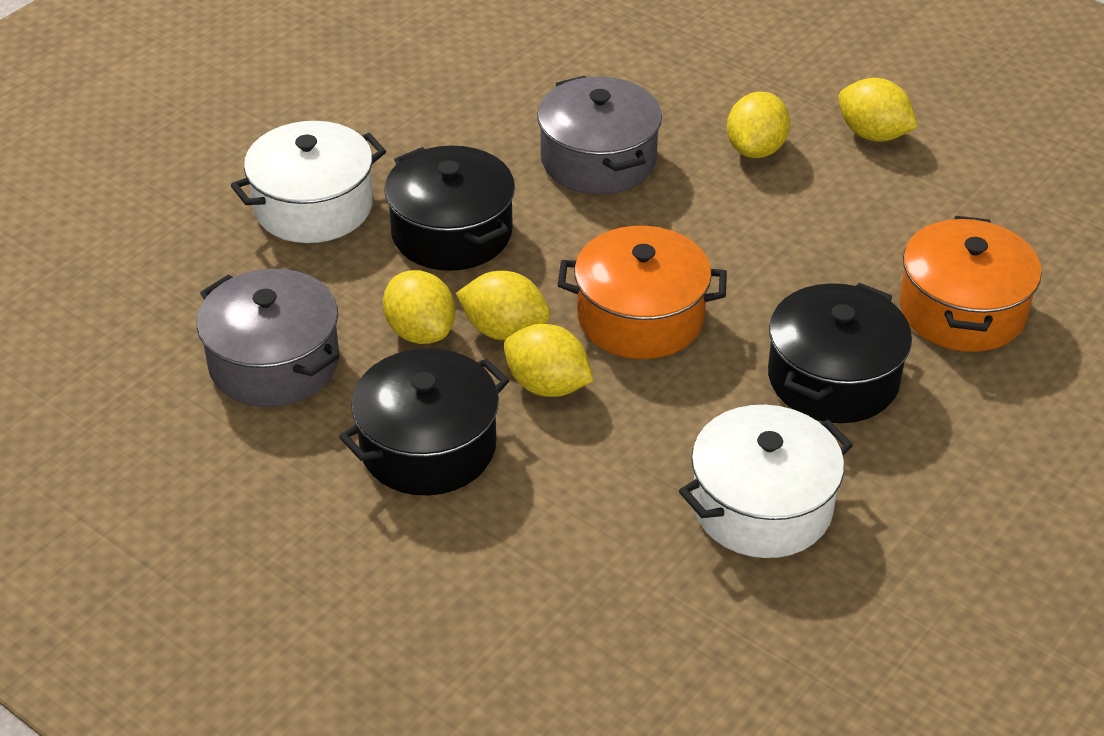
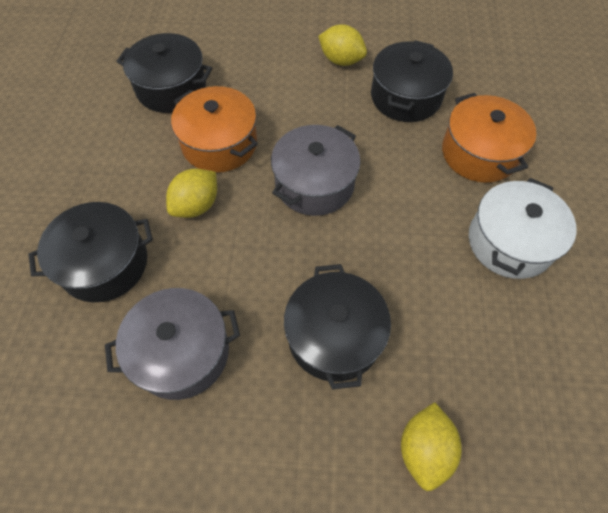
black pot: [339,348,509,495] [384,146,515,271] [768,283,912,423] = 3 -> [28,202,153,302] [117,33,212,113] [284,264,391,390] [371,40,453,122] = 4
white pot: [231,121,386,243] [679,405,853,558] = 2 -> [469,178,577,279] = 1
yellow lemon: [383,270,456,344] [456,271,550,340] [504,324,594,397] [727,91,790,158] [838,78,918,142] = 5 -> [166,169,217,218] [318,24,367,66] [401,402,462,491] = 3

